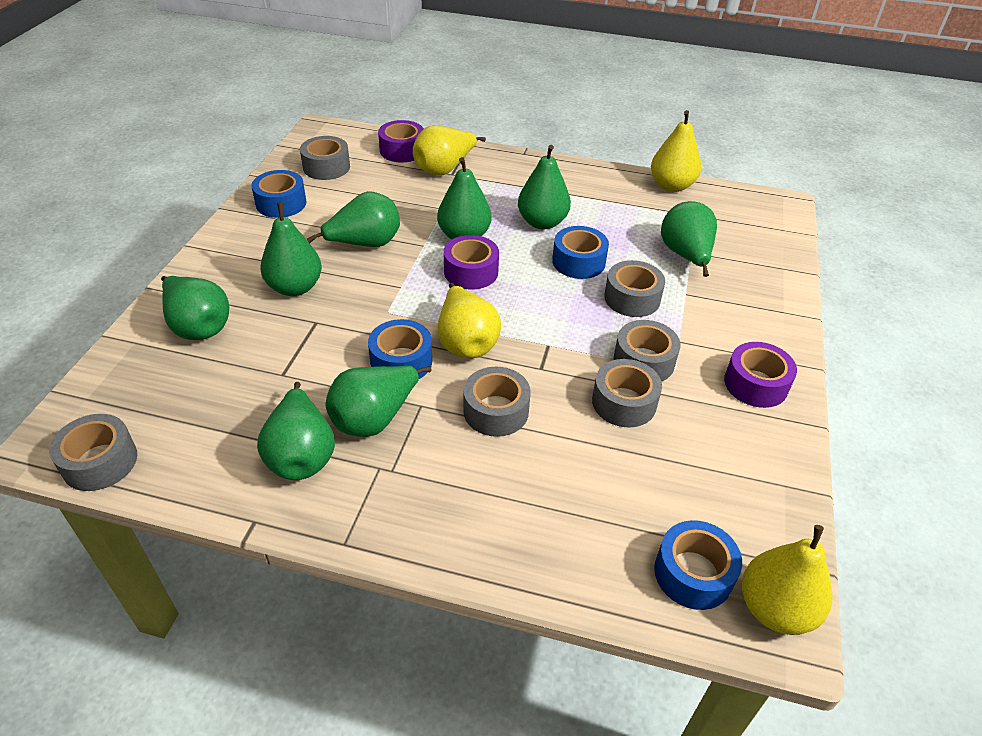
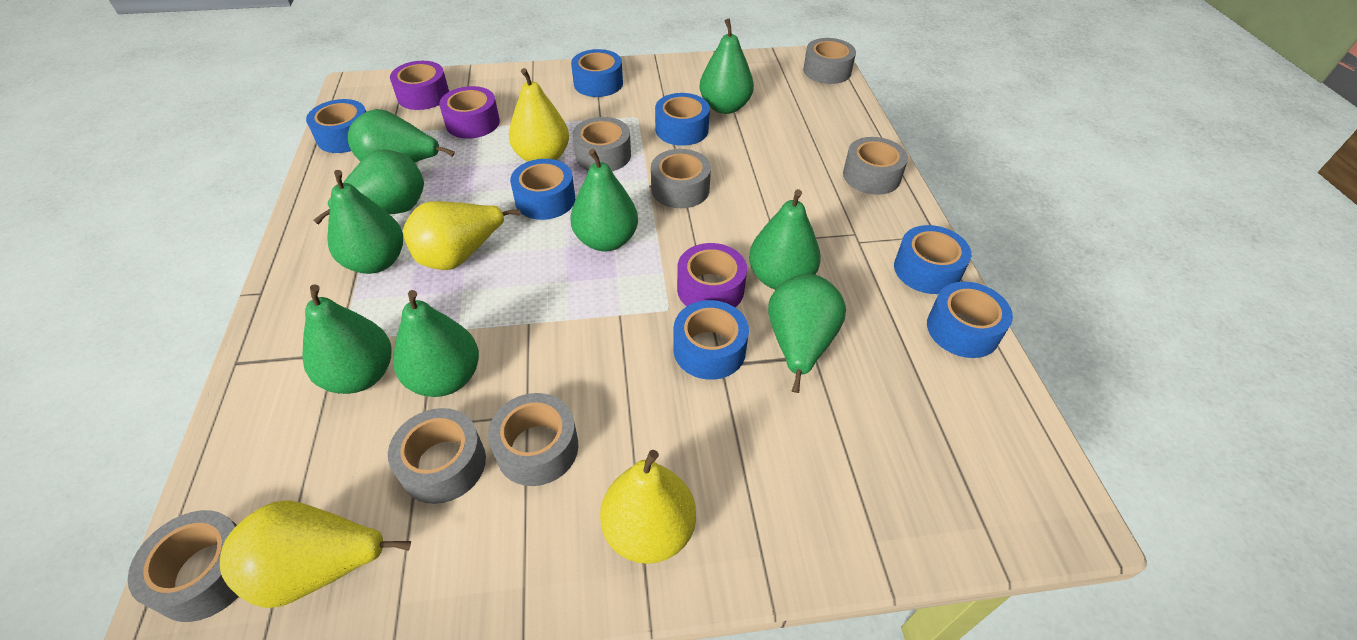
blue tape: [251,170,307,218] [368,319,432,379] [552,226,609,279] [654,520,742,610] = 4 -> [306,99,366,153] [510,159,575,220] [571,49,623,97] [655,93,710,146] [673,300,749,380] [894,225,971,294] [927,282,1013,358] = 7
green pear: [161,276,229,340] [257,382,335,480] [260,202,322,296] [307,191,400,247] [325,365,432,437] [437,157,492,240] [518,145,571,229] [661,201,717,277] = 8 -> [302,284,391,394] [313,150,424,224] [327,170,403,274] [348,109,455,162] [393,290,479,397] [571,149,638,251] [700,19,754,114] [749,189,821,290] [768,274,846,393] = 9
grey tape: [49,414,137,491] [300,136,350,180] [463,367,531,437] [592,359,662,427] [604,260,665,317] [614,320,680,381] = 6 -> [128,510,239,622] [388,408,486,504] [488,393,578,486] [573,117,631,171] [651,149,711,208] [803,38,856,84] [843,137,908,195] = 7

